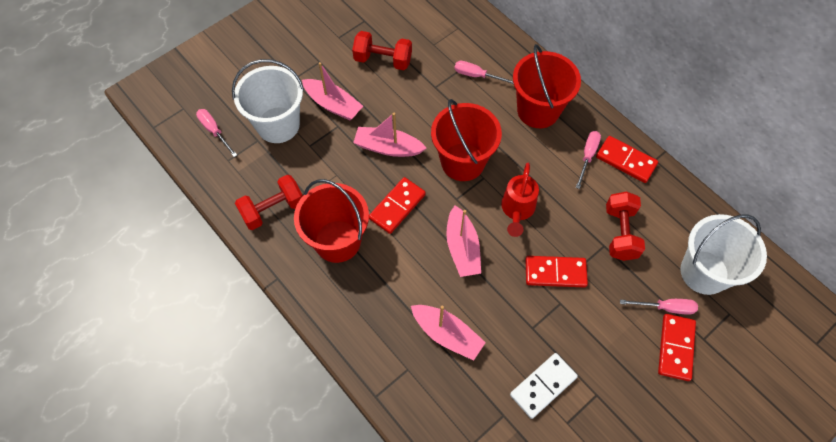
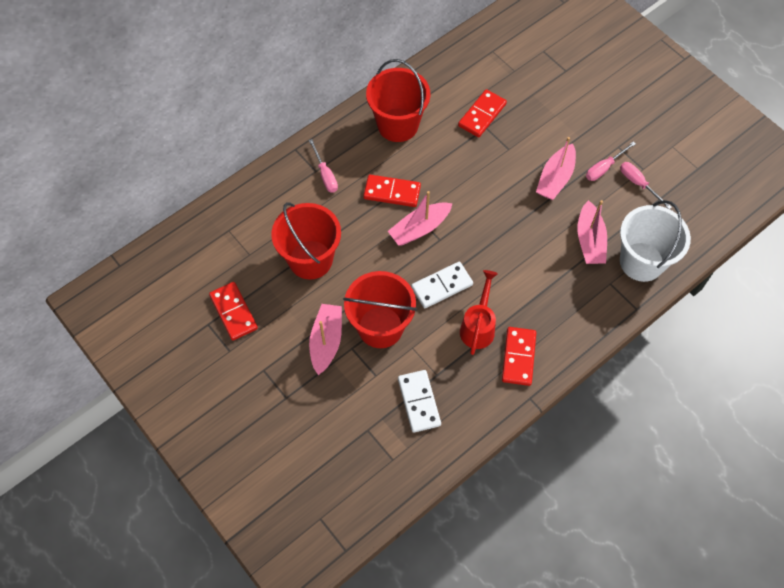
pink screwdriver: [196,109,237,157] [454,61,514,84] [576,131,601,189] [620,299,698,315] = 4 -> [309,139,338,192] [586,141,636,181] [620,162,672,209] = 3
red dumbbell: [235,175,303,230] [352,31,412,70] [606,191,645,261] = 3 -> none = 0
white bucket: [232,59,304,143] [680,214,767,295] = 2 -> [620,200,691,282] = 1
white domino: [510,353,578,419] = 1 -> [398,370,441,433] [411,262,473,308] = 2

